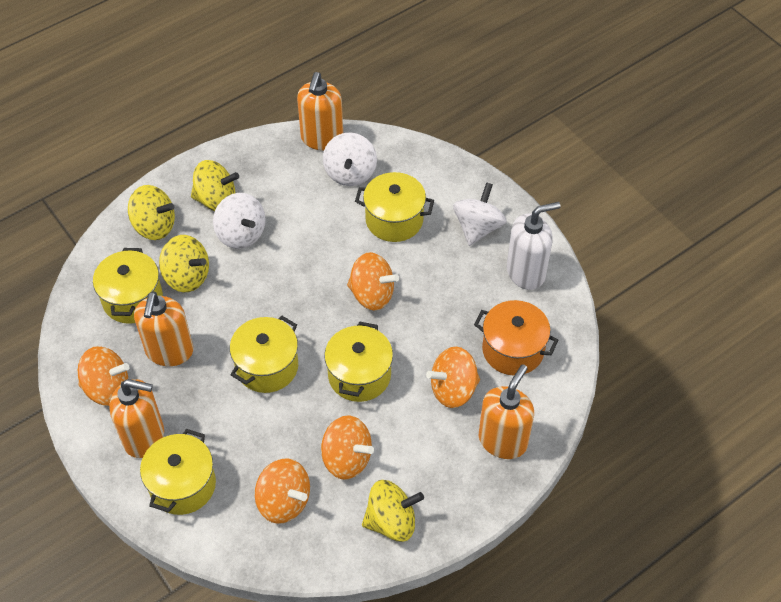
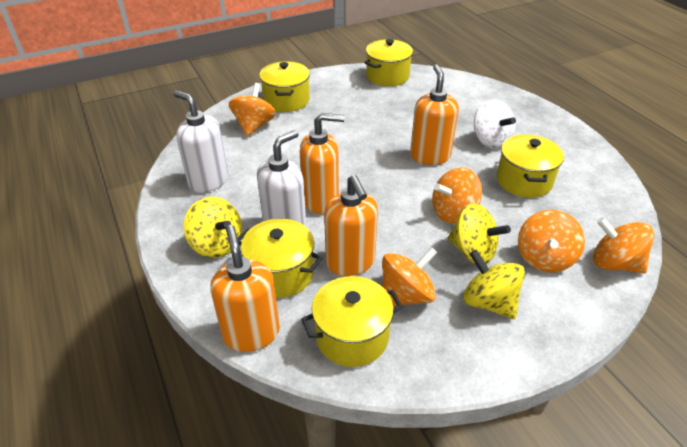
orange pot: [474,300,559,376] = 1 -> none = 0
white soap dispenser: [507,202,560,290] = 1 -> [173,90,228,193] [257,130,306,226] = 2
white spinning top: [213,193,265,249] [323,133,377,186] [453,182,507,246] = 3 -> [474,100,516,149] = 1
yellow spinning top: [128,185,175,240] [159,235,209,292] [191,160,239,211] [362,480,424,542] = 4 -> [184,197,242,258] [447,204,511,264] [463,250,525,319] = 3

